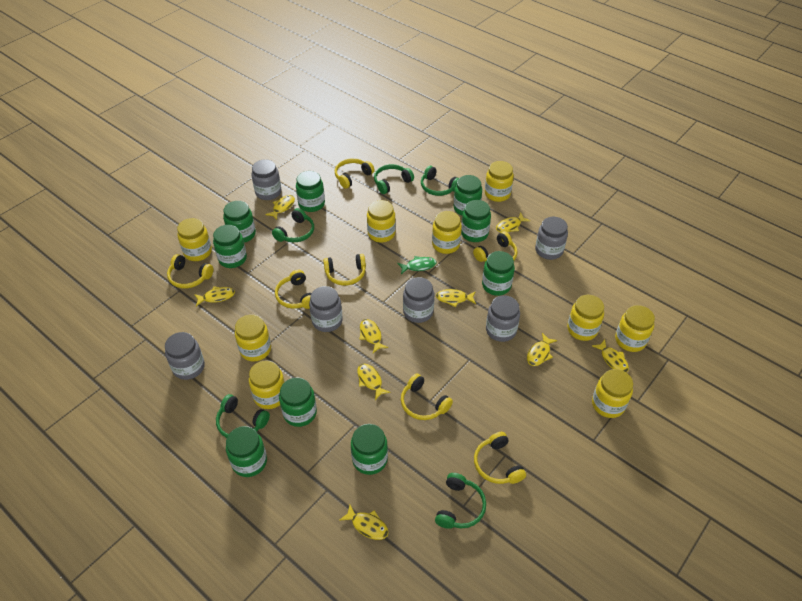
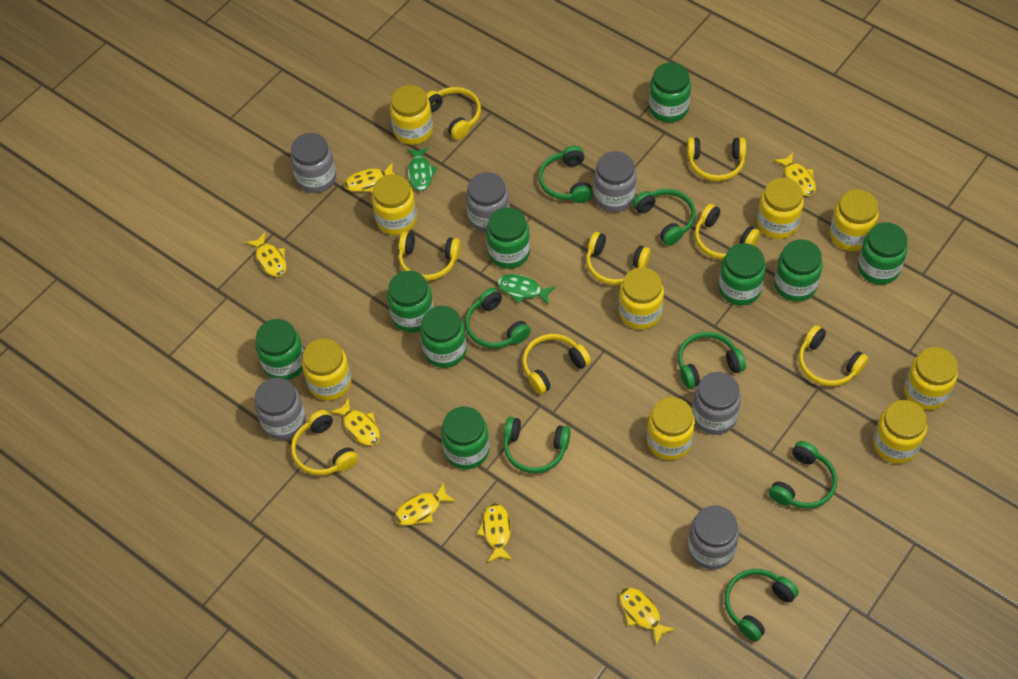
green fish: [397,256,437,274] = 1 -> [407,147,437,191] [497,274,556,304] = 2
green headphones: [216,394,270,438] [272,208,314,242] [374,164,414,194] [421,166,459,196] [435,473,486,529] = 5 -> [465,288,531,348] [504,417,571,473] [538,146,593,203] [633,189,696,246] [678,332,746,389] [725,569,799,642] [769,441,837,509] = 7
yellow fish: [194,286,235,306] [265,195,295,220] [340,505,389,540] [357,364,390,400] [360,319,388,353] [436,289,476,307] [496,213,530,232] [527,333,557,366] [592,339,629,373] = 9 -> [246,233,286,277] [330,398,380,445] [344,162,394,192] [395,482,456,525] [477,503,513,563] [620,588,675,644] [774,153,816,196] = 7
yellow headphones: [167,254,213,288] [275,270,311,309] [323,254,366,286] [335,158,374,189] [401,374,453,420] [473,232,518,262] [474,432,526,484] = 7 -> [291,410,358,475] [399,231,461,281] [426,87,481,140] [522,334,591,394] [586,232,651,285] [687,137,746,181] [695,204,760,260] [799,325,868,386] = 8

